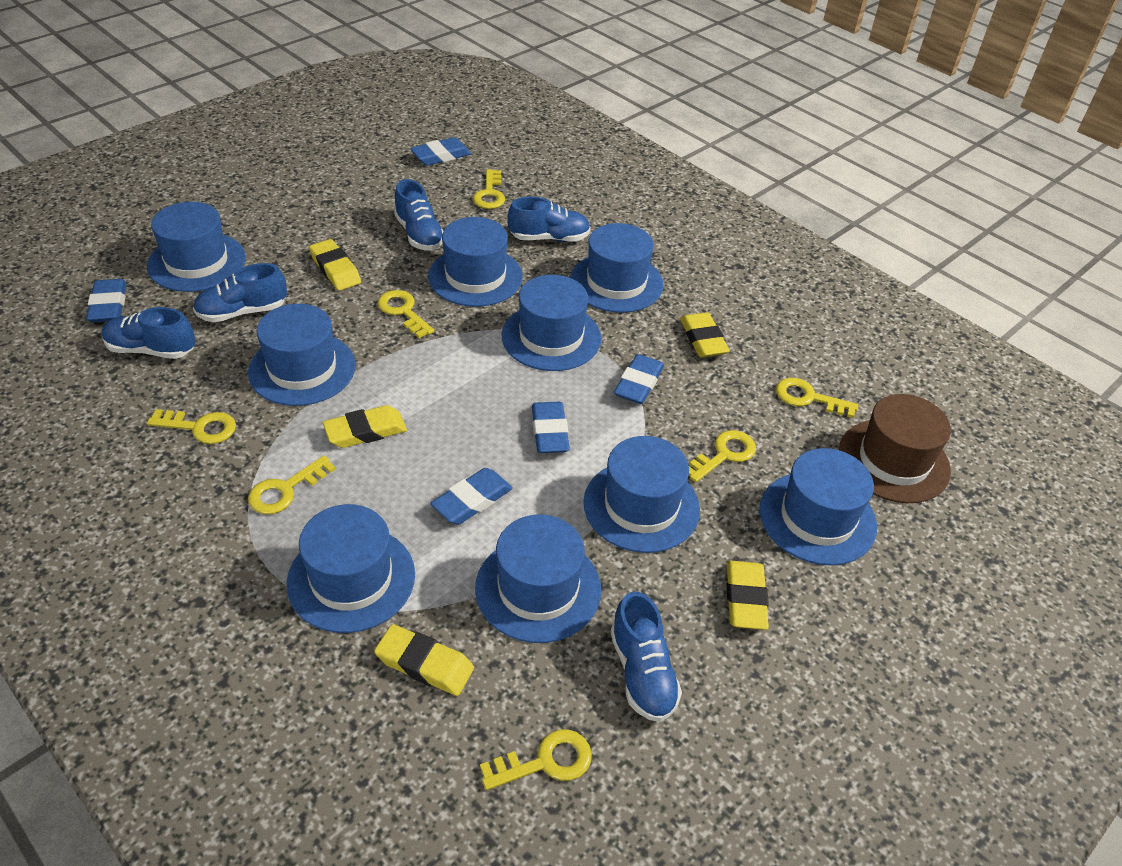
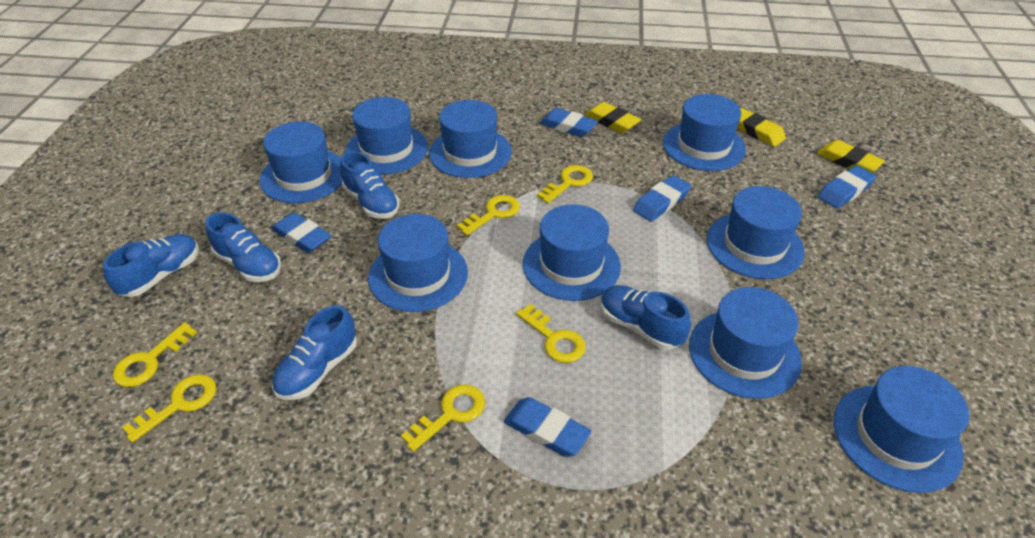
brown hat: [839,394,951,503] = 1 -> none = 0
yellow eraser: [309,239,361,291] [323,405,407,448] [374,624,474,696] [680,312,730,357] [727,560,769,630] = 5 -> [585,102,641,133] [737,108,786,147] [817,140,885,172] = 3
yellow key: [147,409,236,444] [248,455,336,514] [378,290,434,338] [473,169,505,209] [480,729,592,790] [689,430,756,482] [776,378,858,418] = 7 -> [113,322,197,387] [122,374,216,443] [401,384,485,452] [457,195,520,235] [516,304,586,363] [537,165,593,203] = 6

